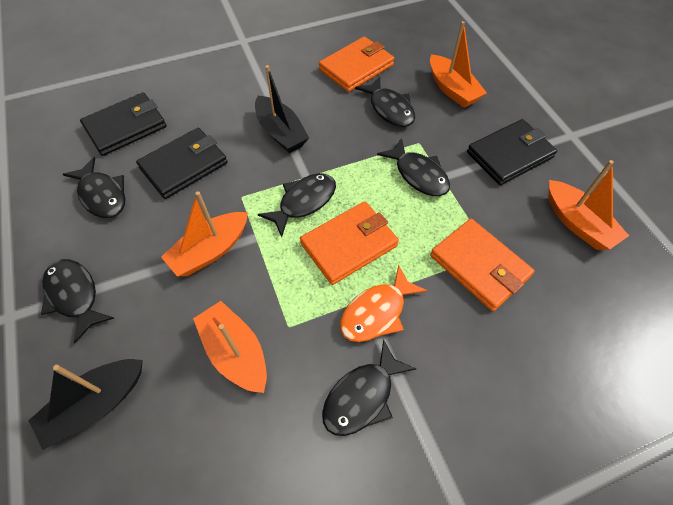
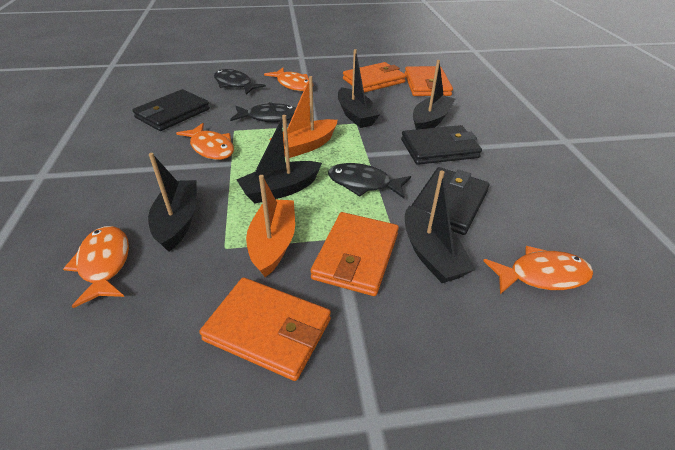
black boat: [28,359,143,450] [255,65,309,153] = 2 -> [148,153,197,252] [236,115,322,203] [338,49,380,128] [405,170,476,283] [413,60,455,129] = 5
black fish: [41,259,114,343] [62,157,125,218] [258,173,336,237] [322,339,416,436] [355,77,415,127] [377,138,450,196] = 6 -> [214,69,266,95] [230,102,296,122] [328,163,411,198] = 3
orange boat: [161,191,248,276] [193,301,267,393] [430,21,487,108] [548,160,629,250] = 4 -> [246,175,295,277] [270,76,337,158] = 2
orange fish: [340,265,428,342] = 1 -> [63,226,129,308] [176,123,234,160] [264,68,309,91] [483,246,593,294] = 4
orange wallet: [300,201,399,285] [319,37,394,92] [430,219,535,311] = 3 -> [199,277,331,381] [310,212,399,296] [343,62,406,93] [405,66,453,96] = 4

